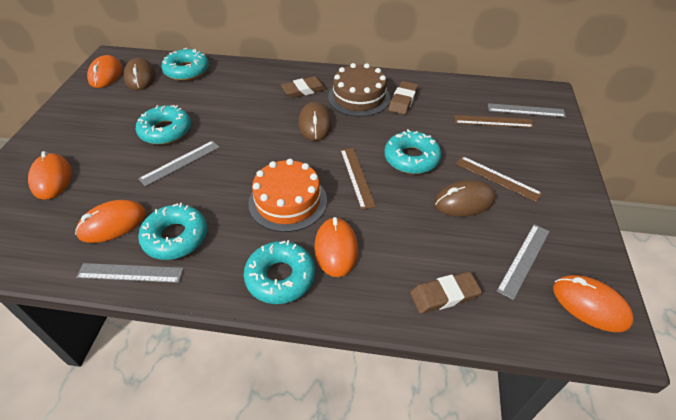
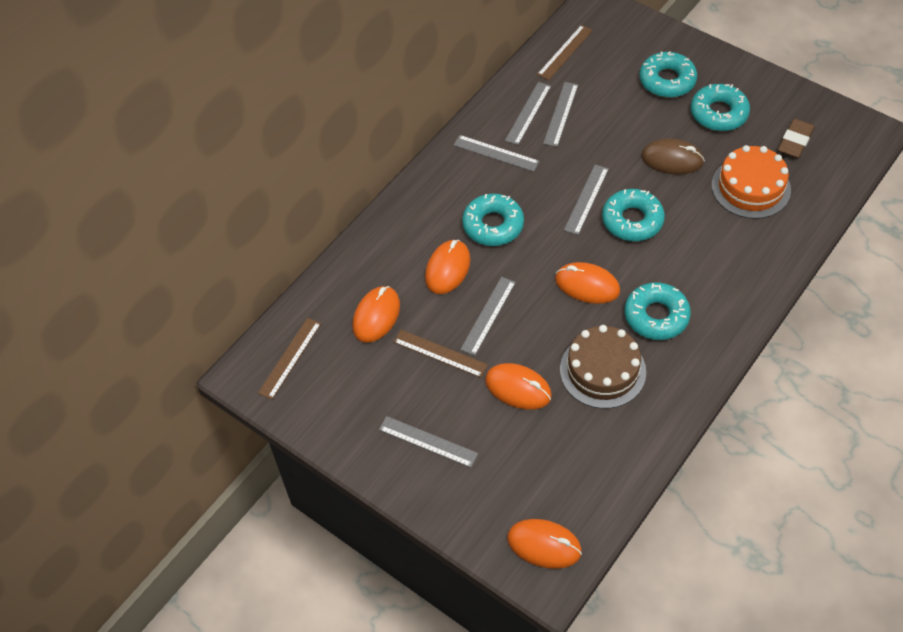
brown eraser: [281,76,327,98] [388,81,418,115] [410,272,482,314] = 3 -> [778,119,815,158] = 1
brown mouse: [124,57,156,90] [298,102,332,141] [434,180,496,217] = 3 -> [641,139,705,175] = 1
grey ruler: [76,263,184,283] [138,141,220,187] [488,103,566,117] [497,224,550,300] = 4 -> [379,416,478,468] [454,135,540,172] [460,277,516,356] [505,82,551,145] [543,82,578,147] [564,165,609,235] = 6

